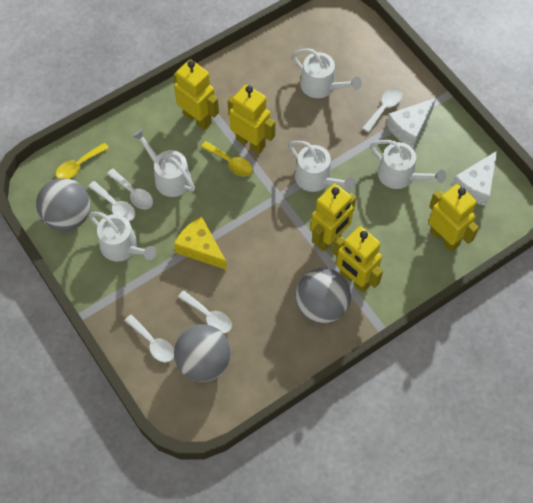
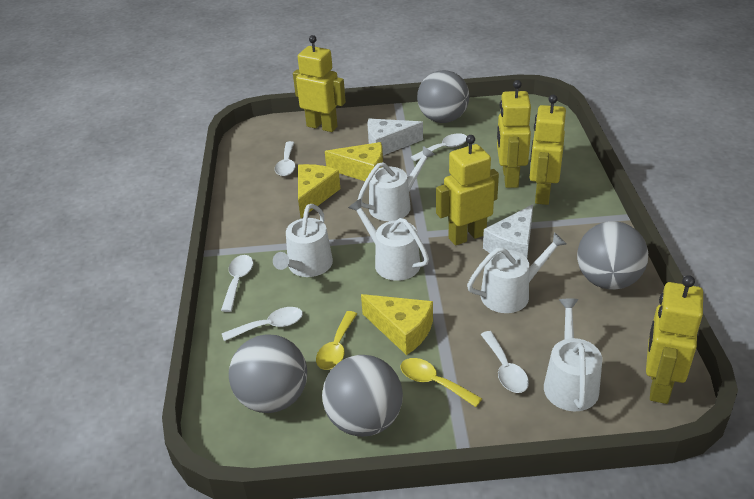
grey ball: [36,178,90,231] [174,324,231,382] [295,268,351,323] = 3 -> [229,334,307,413] [322,355,403,437] [417,70,469,123] [577,221,648,290] = 4
yellow cheese: [174,217,227,270] = 1 -> [298,164,340,218] [325,142,383,181] [361,294,433,355] = 3

